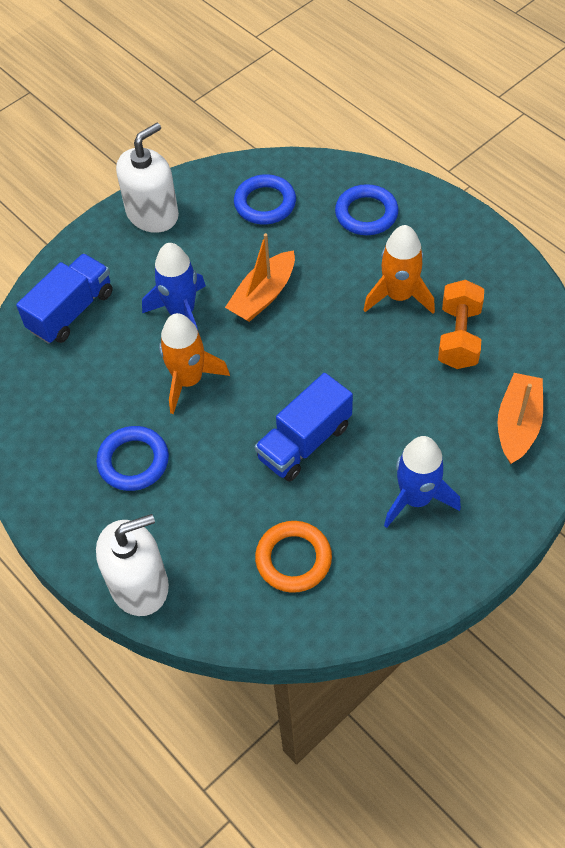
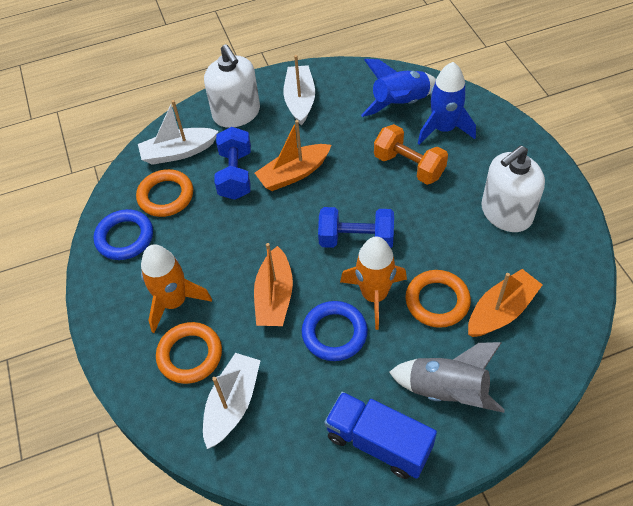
blue dumbbell: none = 0 -> [214,127,251,200] [318,207,394,248] = 2
blue ring: [96,426,169,491] [234,174,296,225] [335,184,399,235] = 3 -> [94,209,153,260] [302,301,368,361] = 2
blue truck: [16,253,113,344] [255,373,353,482] = 2 -> [324,392,437,479] = 1
grey rocket: none = 0 -> [389,342,505,413] = 1
orange boat: [225,233,295,322] [498,373,543,464] = 2 -> [254,243,293,326] [255,120,331,191] [468,269,543,337] = 3
orange ring: [255,521,332,593] = 1 -> [136,169,193,217] [156,322,222,384] [405,270,471,328] = 3
white boat: none = 0 -> [138,100,218,165] [203,353,261,449] [283,55,315,126] = 3

